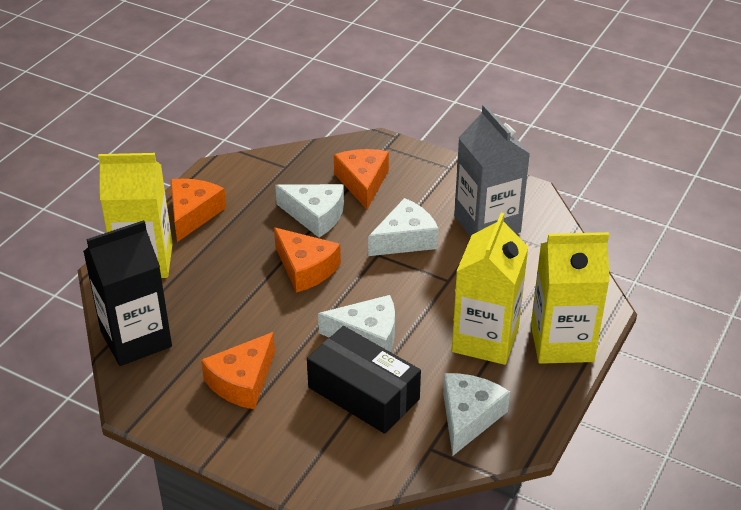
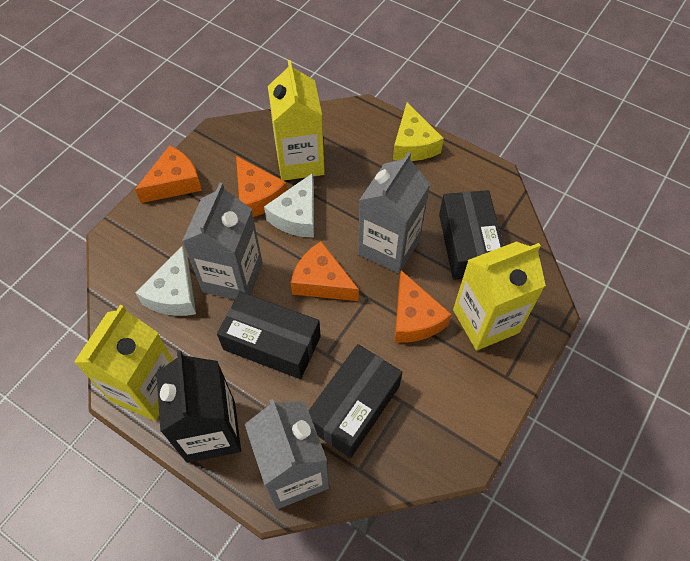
black box: [307,326,421,434] = 1 -> [217,291,321,379] [309,344,402,458] [439,190,504,280] = 3
grey carton: [454,104,530,237] = 1 -> [182,183,263,300] [245,399,329,509] [358,152,430,274] = 3
white cheese: [275,184,344,237] [318,295,395,352] [368,198,439,256] [443,373,510,456] = 4 -> [135,245,196,316] [264,173,314,238] = 2
yellow cheese: none = 0 -> [393,102,444,161] = 1

